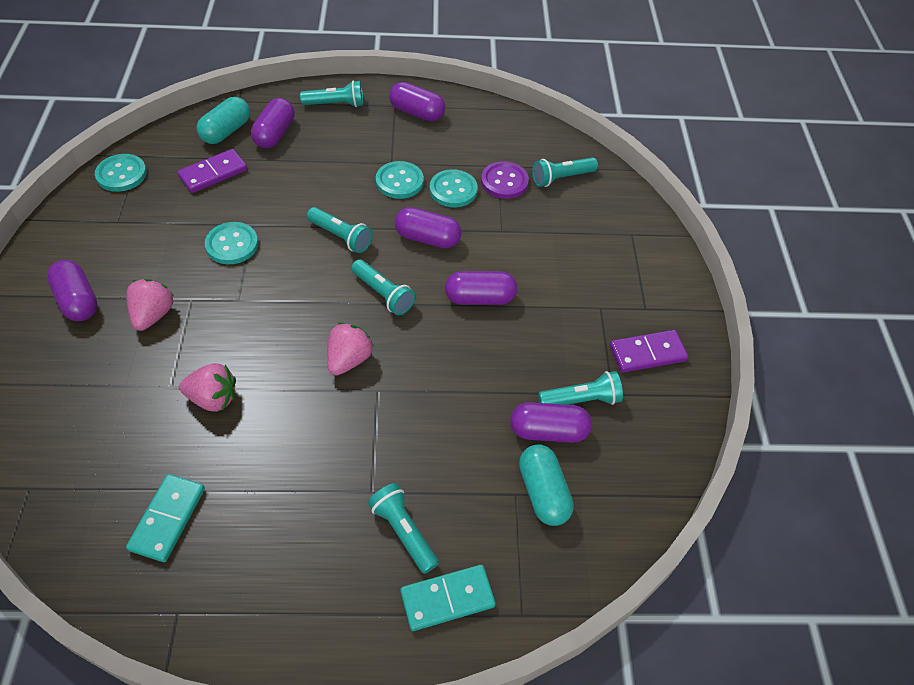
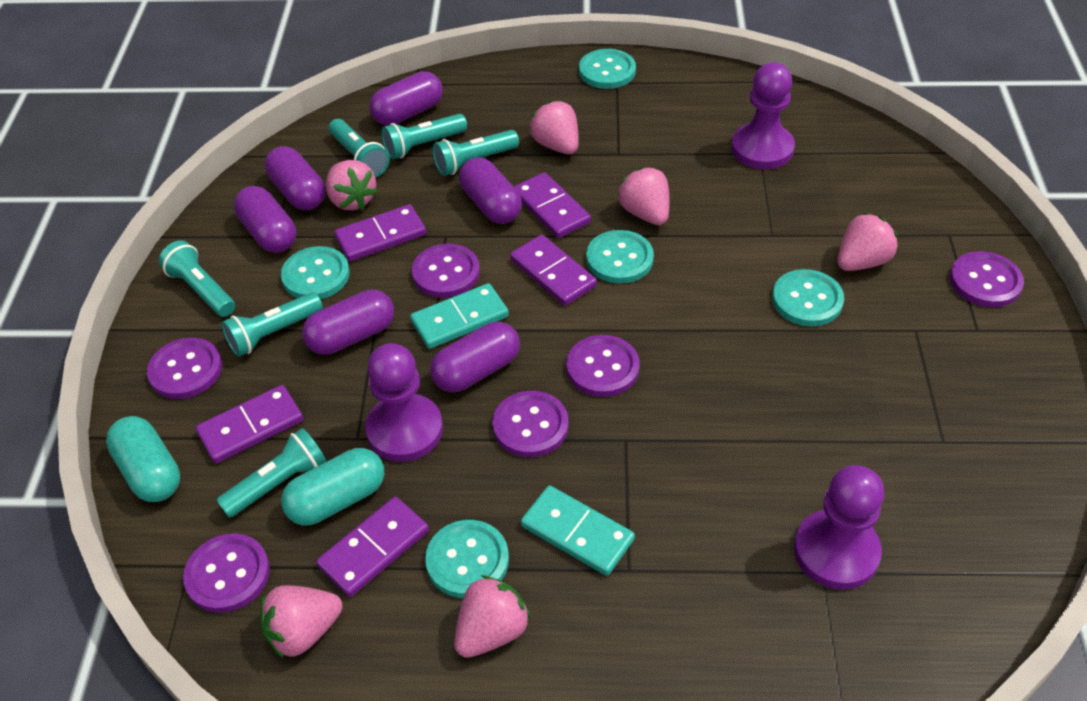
pink strawberry: [126,279,175,331] [179,363,236,412] [327,322,374,376] = 3 -> [260,585,342,659] [326,160,378,210] [454,575,531,658] [529,101,579,154] [617,167,669,225] [837,213,898,271] = 6
purple button: [481,161,529,199] = 1 -> [147,338,222,399] [183,533,270,613] [412,244,480,298] [492,391,569,457] [566,335,640,397] [950,251,1024,307] = 6
purple domino: [177,149,247,193] [610,330,688,373] = 2 -> [196,385,303,464] [316,496,429,597] [334,204,426,261] [510,235,597,306] [514,172,591,238] = 5
purple pawn: none = 0 -> [365,343,443,462] [731,62,795,169] [794,465,884,590] = 3
turquoise button: [95,154,147,192] [205,222,258,264] [376,161,424,199] [429,169,478,208] = 4 -> [281,246,350,299] [425,520,509,598] [579,49,636,89] [586,230,654,284] [772,269,844,326] = 5

